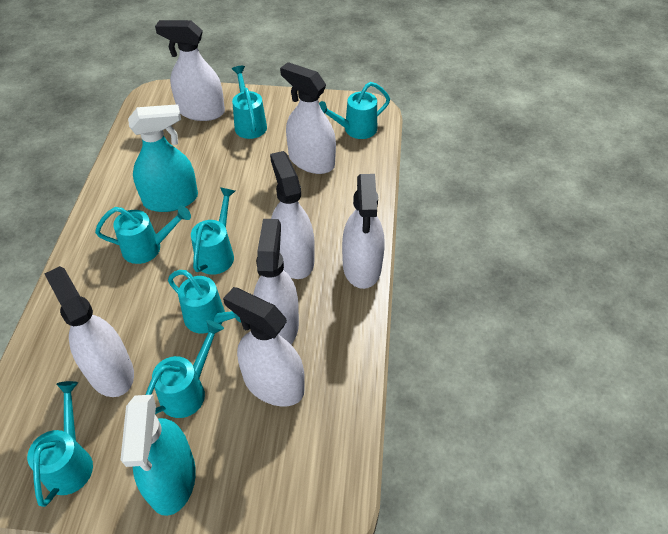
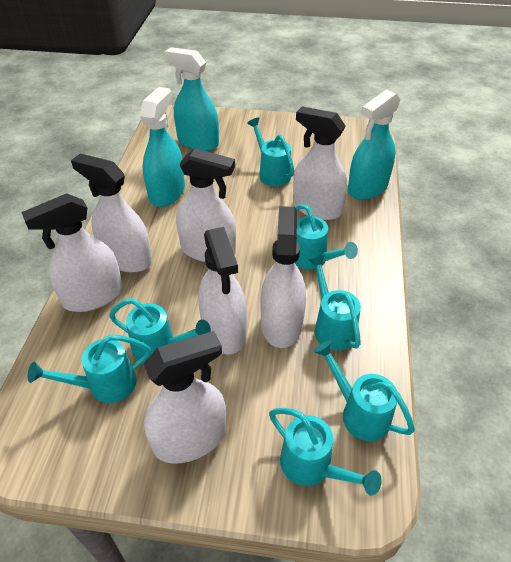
turquoise spray bottle: [120,394,196,516] [128,104,198,212] = 2 -> [140,87,185,207] [165,47,219,151] [348,89,401,200] = 3

